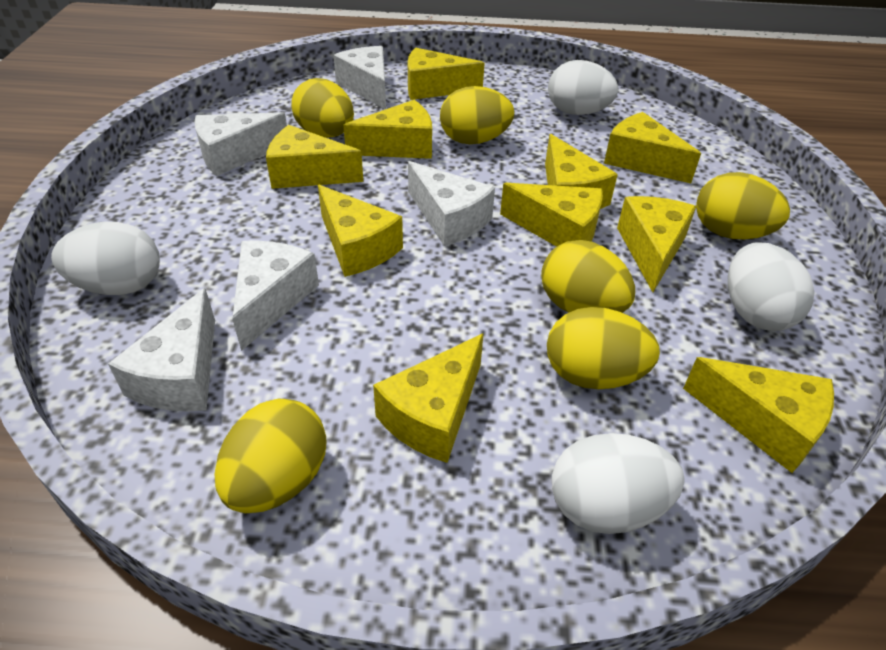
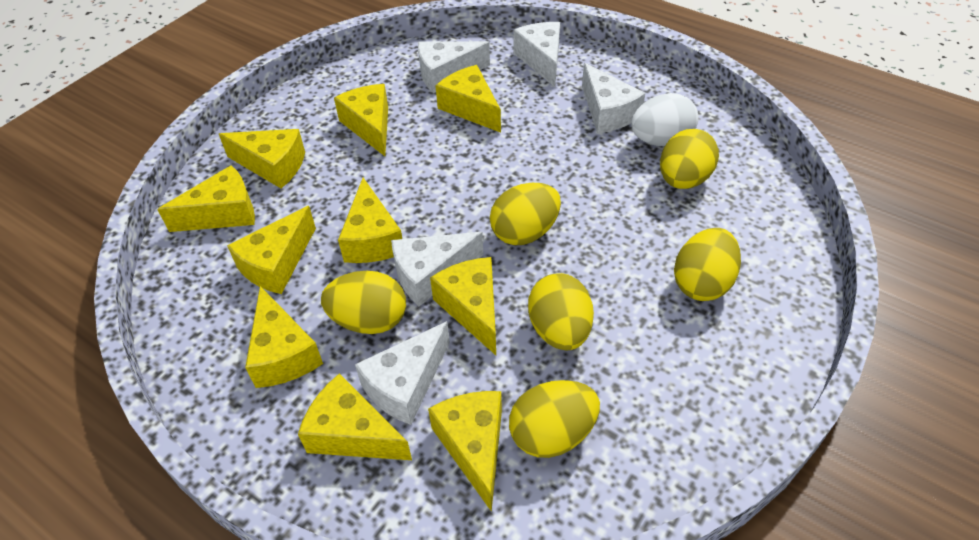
white egg: [51,222,160,295] [548,60,618,115] [552,433,685,534] [728,242,815,331] = 4 -> [631,93,698,146] = 1

